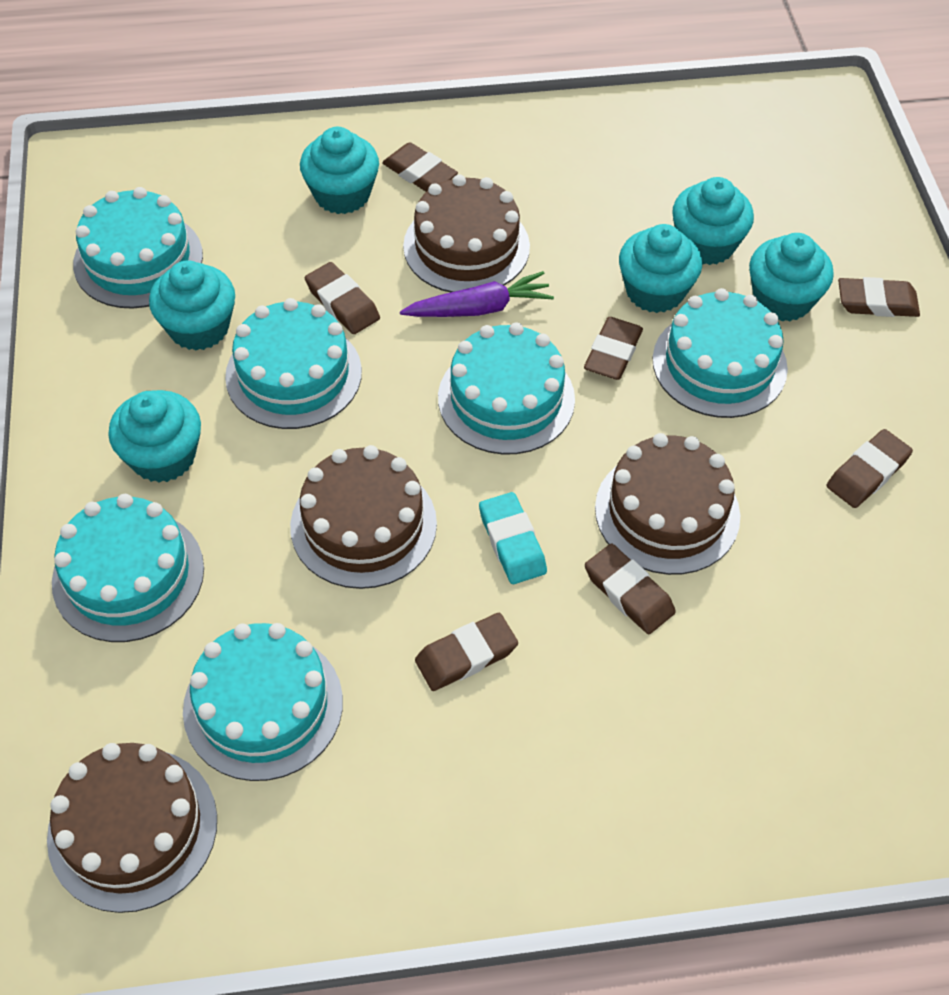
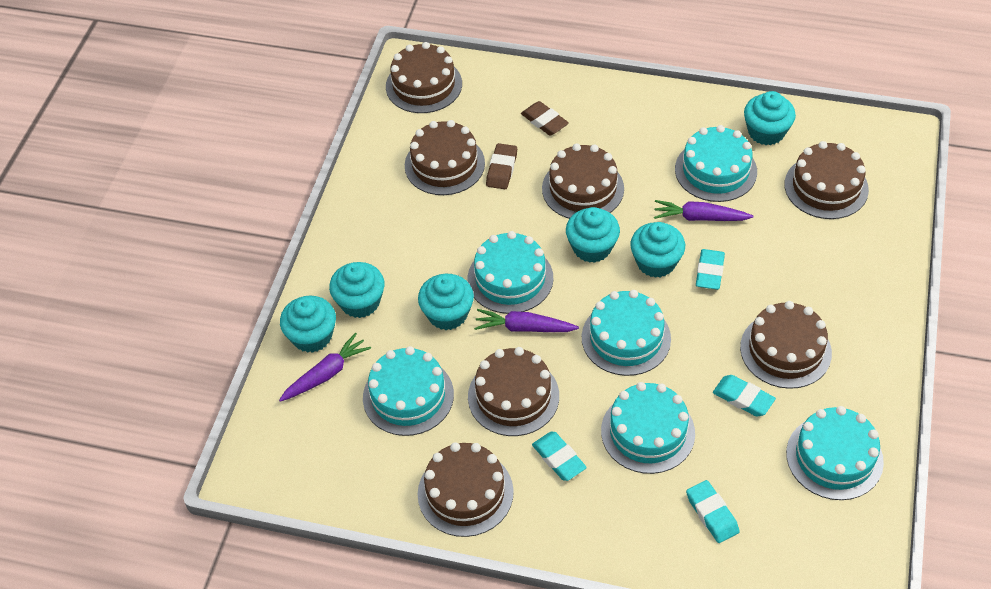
brown cake: [47,743,217,913] [290,445,437,589] [403,174,530,292] [595,433,740,575] = 4 -> [386,42,462,113] [405,120,485,195] [418,442,514,537] [468,347,559,436] [542,143,624,219] [740,301,832,389] [784,141,869,219] = 7
brown eraser: [305,262,380,334] [382,142,458,192] [415,613,518,691] [584,317,643,380] [585,543,676,634] [827,429,913,508] [838,277,920,317] = 7 -> [486,143,517,189] [521,101,569,135] = 2
purple carrot: [400,271,554,317] = 1 -> [279,333,371,402] [474,309,579,332] [654,200,753,221] = 3
turquoise eraser: [479,492,547,584] = 1 -> [532,432,587,481] [686,480,740,543] [696,249,725,290] [713,375,776,416] = 4

